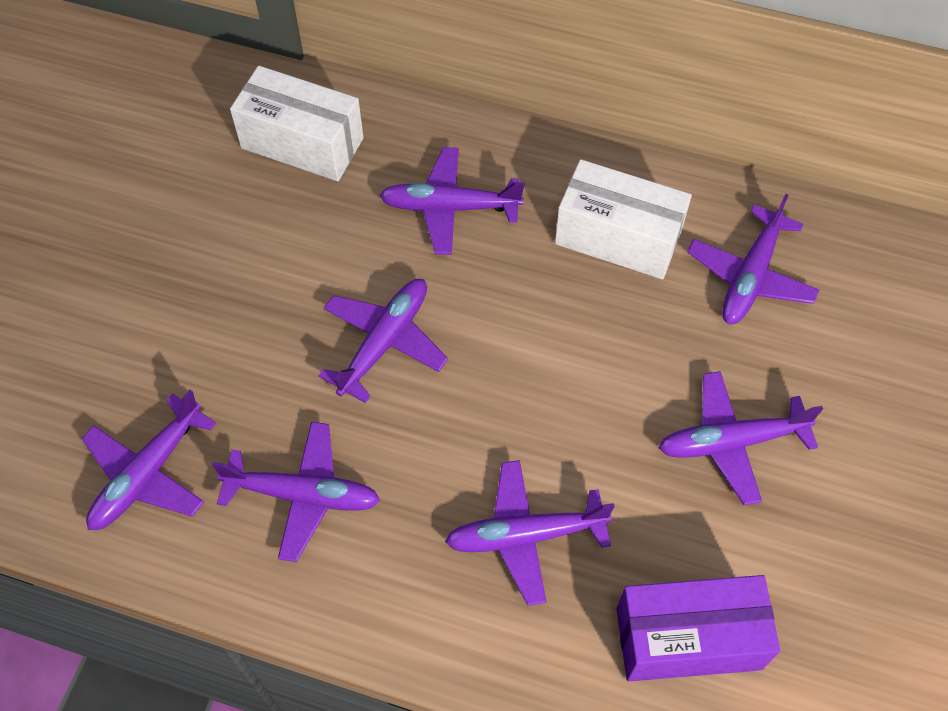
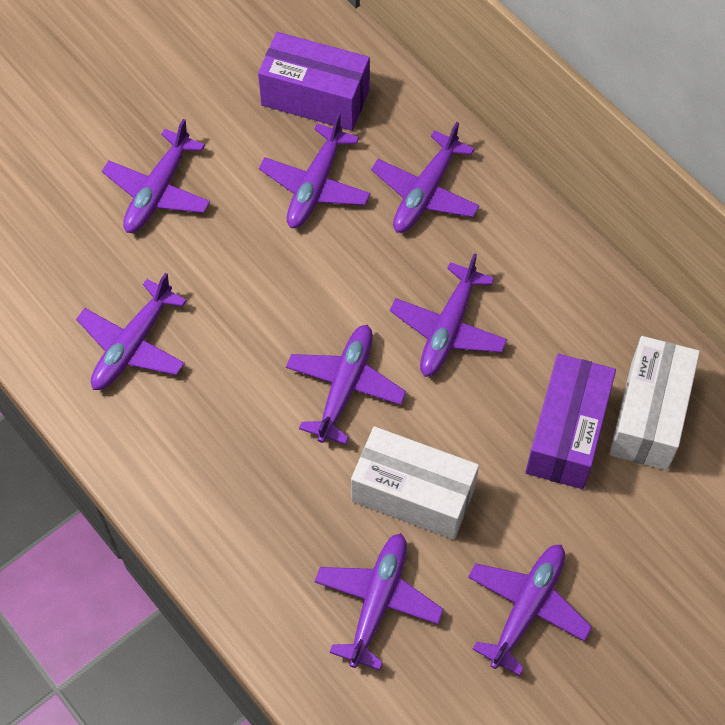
purple box: [617,575,780,681] = 1 -> [258,32,370,131] [525,354,616,489] = 2
purple plane: [82,390,216,530] [212,422,380,562] [319,279,448,403] [379,147,525,255] [445,460,615,606] [659,371,823,505] [687,194,819,324] = 7 -> [76,273,187,390] [102,119,210,233] [259,112,371,228] [286,325,406,445] [315,533,444,670] [371,122,480,233] [390,253,507,377] [468,545,592,676] = 8

